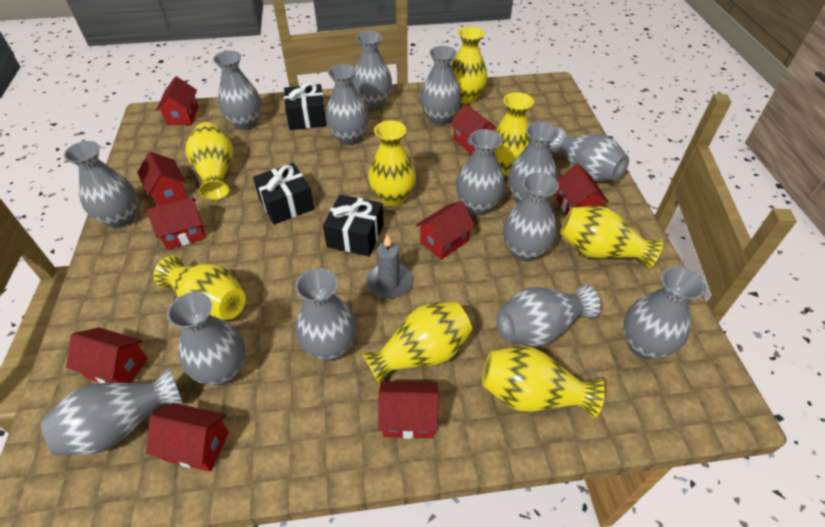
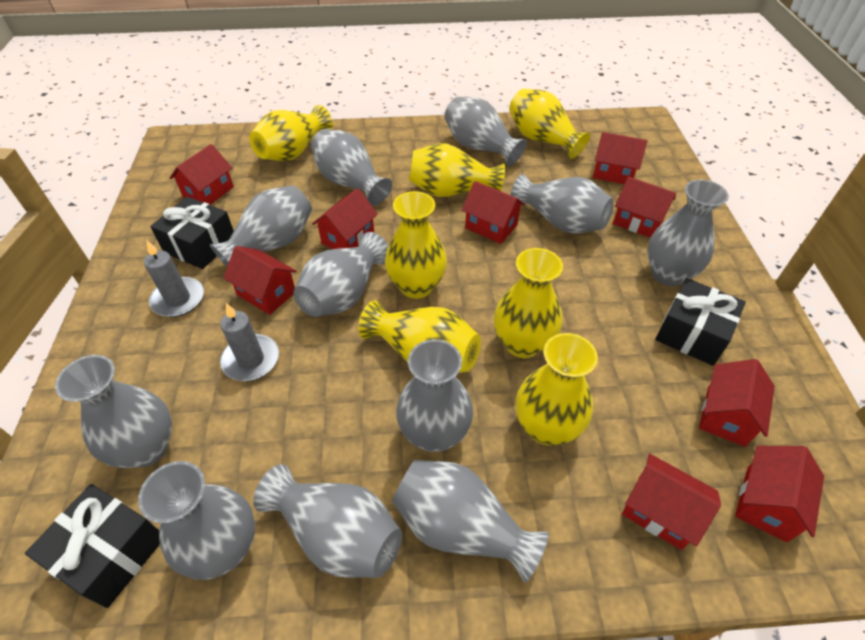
grey candle: [366,235,413,299] = 1 -> [144,241,204,317] [220,303,279,381] = 2
grey vase: [40,368,183,456] [64,141,137,228] [167,292,246,385] [213,51,261,130] [295,268,357,361] [326,64,369,145] [352,31,392,109] [420,46,462,125] [456,129,505,216] [496,284,601,347] [503,172,559,262] [508,122,559,203] [550,127,629,181] [623,266,705,359] = 14 -> [55,355,172,468] [138,461,255,580] [210,185,312,267] [253,464,402,578] [294,232,388,317] [311,129,392,206] [392,460,549,583] [396,339,473,452] [444,97,527,166] [511,174,614,234] [647,179,729,286] = 11
yellow vase: [153,256,246,320] [185,122,234,200] [362,302,473,385] [368,120,416,206] [451,27,487,104] [482,346,605,418] [494,92,534,176] [561,206,663,269] = 8 -> [250,105,333,162] [358,301,481,373] [385,191,447,299] [409,143,505,197] [494,248,563,358] [509,89,591,159] [516,333,598,446] = 7

